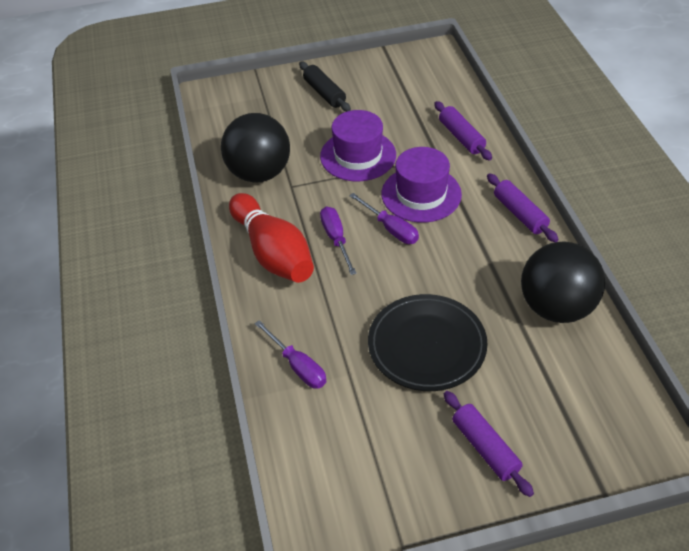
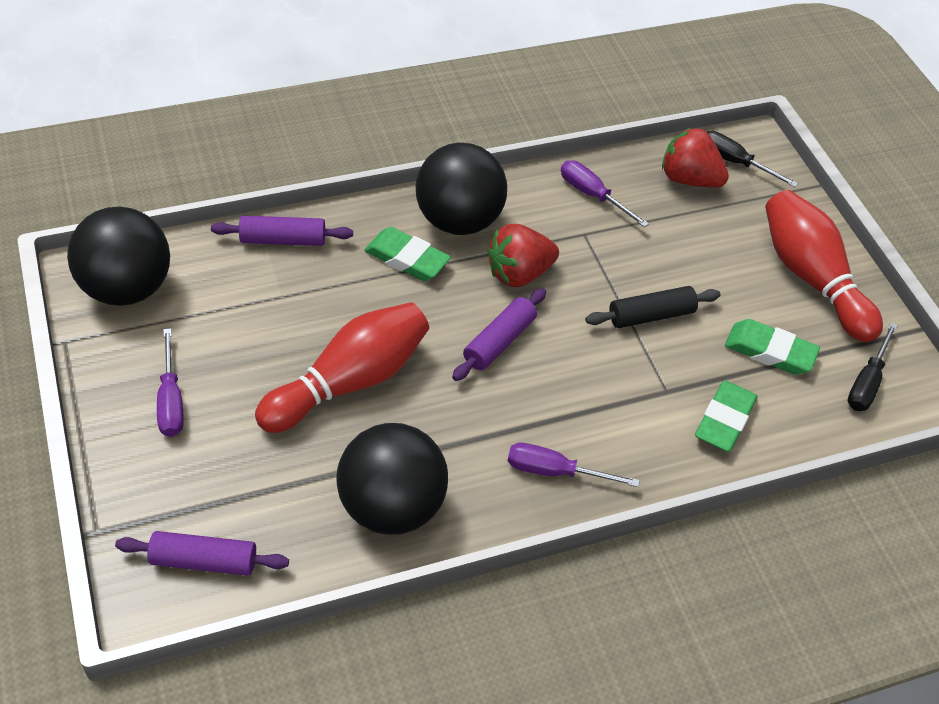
black ball: [221,113,290,183] [521,241,605,323] = 2 -> [67,207,170,306] [336,423,448,535] [416,142,507,235] = 3
black plate: [368,294,488,391] = 1 -> none = 0
black screwdriver: none = 0 -> [707,131,798,187] [848,323,898,411] = 2
green eraser: none = 0 -> [364,227,451,281] [695,380,757,452] [725,319,820,375] = 3
purple hat: [320,110,396,181] [382,147,462,223] = 2 -> none = 0
red bowling pin: [229,193,314,283] = 1 -> [255,302,429,433] [765,190,883,342] = 2
red strawberry: none = 0 -> [487,224,559,287] [662,127,729,187] = 2

